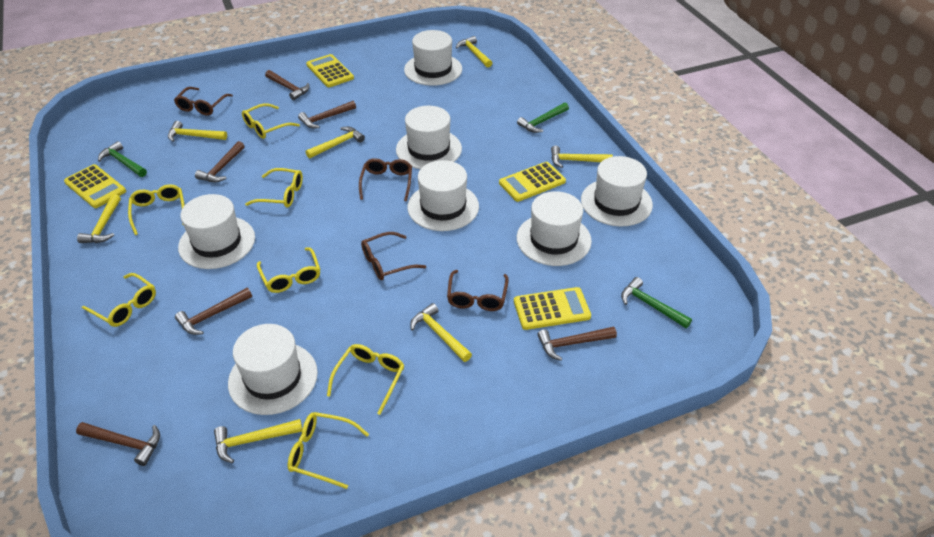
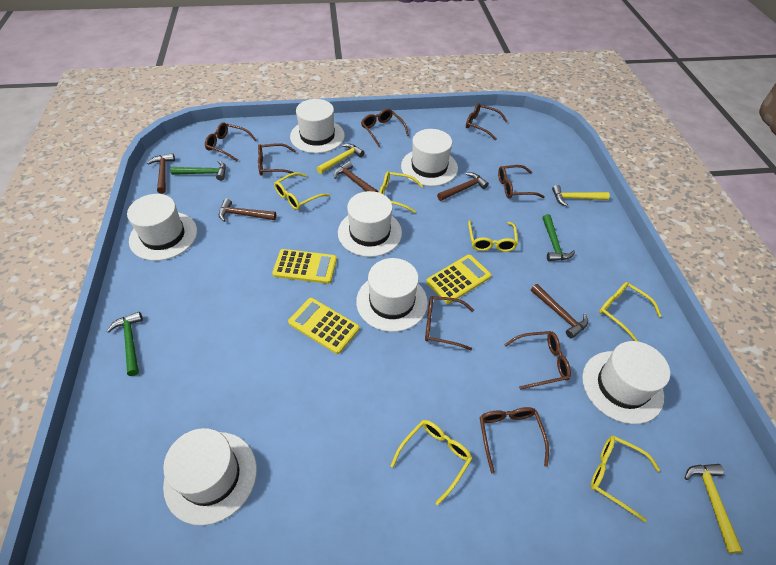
brown glasses: [174,87,233,116] [359,158,412,202] [361,232,426,280] [447,270,509,311] = 4 -> [205,122,257,161] [258,143,297,176] [361,109,409,147] [425,296,474,350] [466,103,508,140] [479,407,549,474] [498,165,545,198] [504,331,571,390] = 8
brown hammer: [76,422,160,466] [175,288,252,335] [195,141,245,182] [265,70,310,100] [298,101,356,129] [537,326,617,361] = 6 -> [147,153,175,194] [219,198,276,222] [334,161,378,192] [437,172,489,201] [531,284,588,338] = 5
yellow calculator: [64,164,126,208] [306,54,354,87] [499,162,566,202] [514,287,591,330] = 4 -> [272,249,337,284] [288,298,360,354] [426,254,491,304] = 3
yellow glasses: [82,273,156,327] [128,184,185,235] [242,103,300,139] [245,168,303,208] [257,247,320,293] [288,412,369,489] [327,344,405,415] = 7 -> [274,172,329,210] [379,171,423,213] [391,420,472,505] [468,220,518,252] [591,436,660,522] [599,282,661,342] = 6
yellow hammer: [77,194,121,243] [168,121,227,142] [214,419,302,463] [306,127,365,159] [410,303,472,362] [456,36,492,67] [551,146,613,168] = 7 -> [317,144,365,174] [552,185,610,206] [685,464,743,554] = 3

